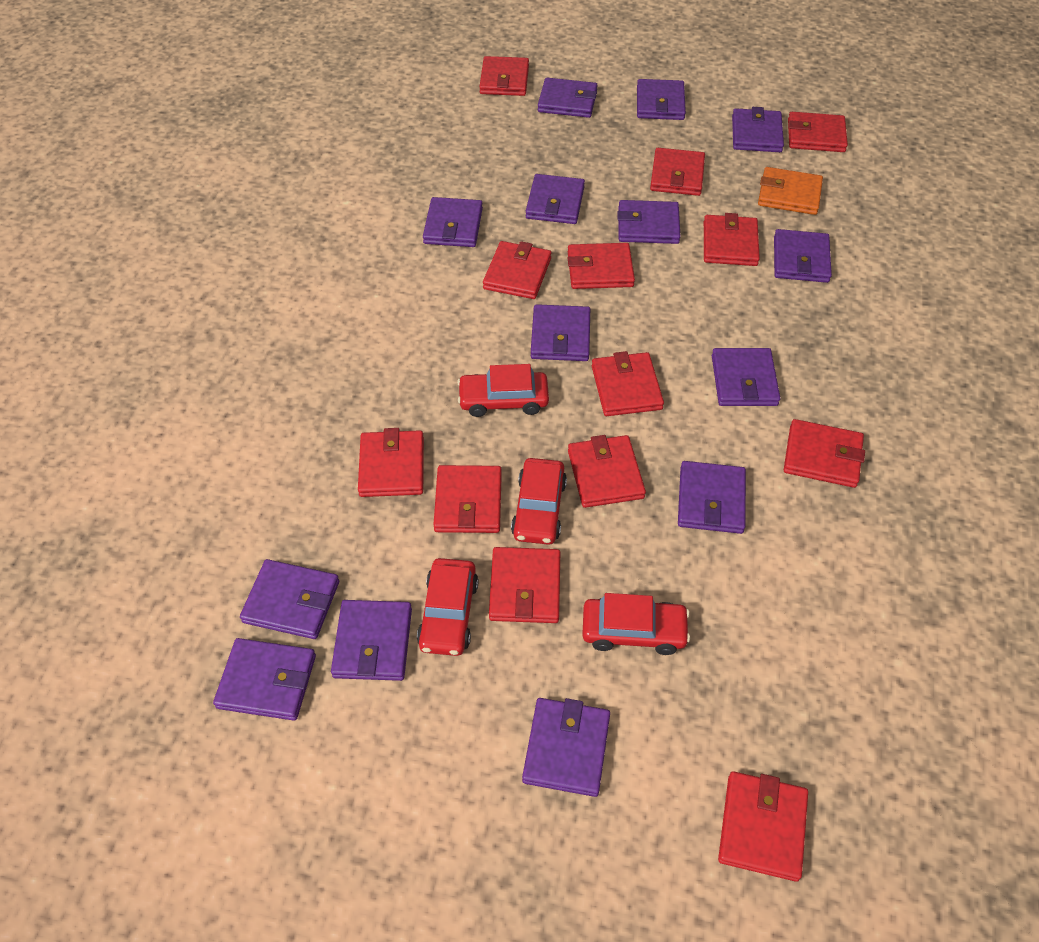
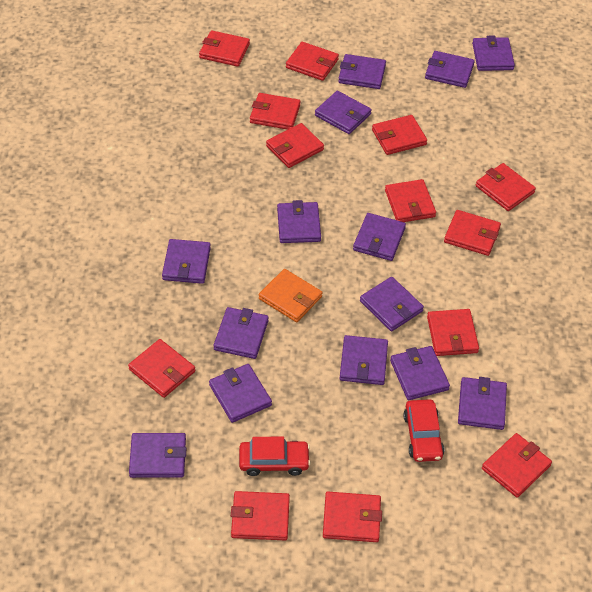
red car: [417,558,479,656] [457,364,549,417] [511,458,567,545] [582,593,690,655] = 4 -> [239,437,310,476] [403,399,444,462] = 2

